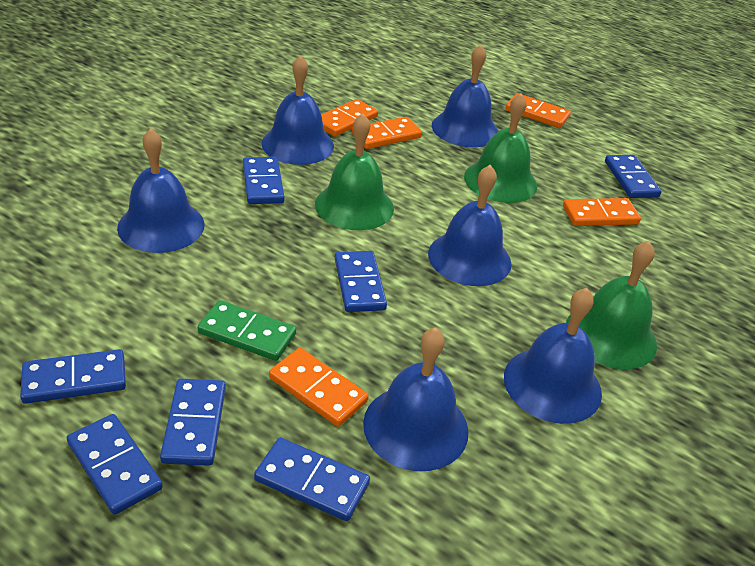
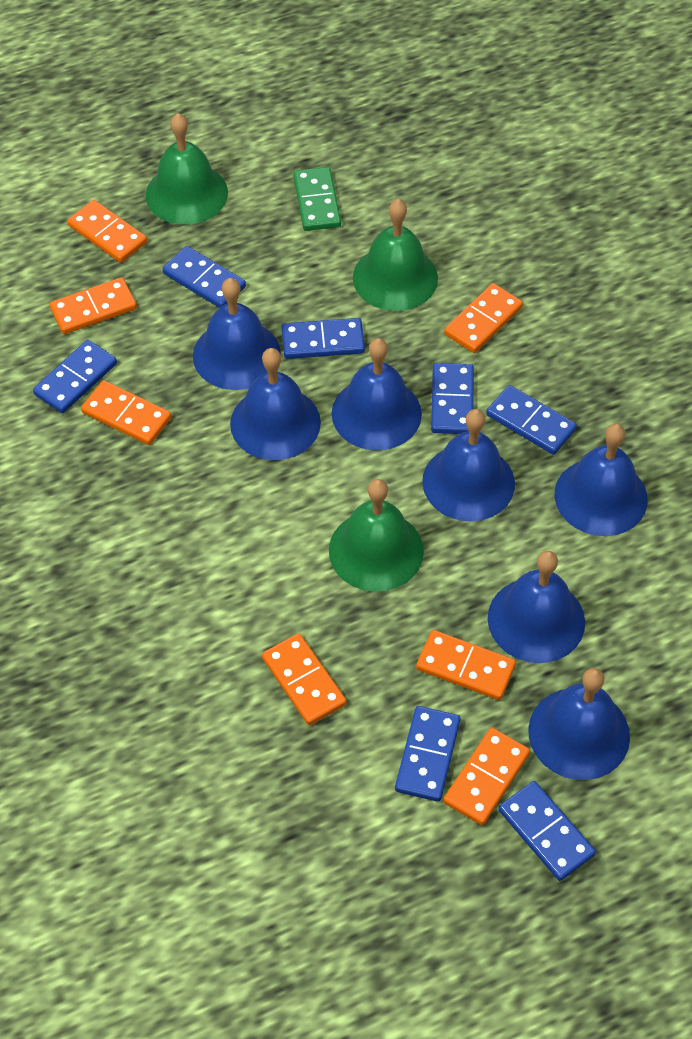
blue bell: [117,128,205,253] [261,55,334,165] [363,327,469,471] [428,165,512,286] [432,45,499,147] [504,288,602,424] = 6 -> [193,278,281,390] [230,348,321,460] [332,338,422,451] [422,409,515,521] [488,551,585,663] [528,668,630,780] [554,424,648,536] = 7
orange domino: [269,348,369,427] [321,99,378,136] [352,117,422,149] [505,93,571,128] [563,198,641,226] = 5 -> [49,277,137,334] [67,200,147,263] [81,380,171,445] [262,633,346,725] [416,630,516,700] [443,728,530,825] [444,283,523,353] = 7

